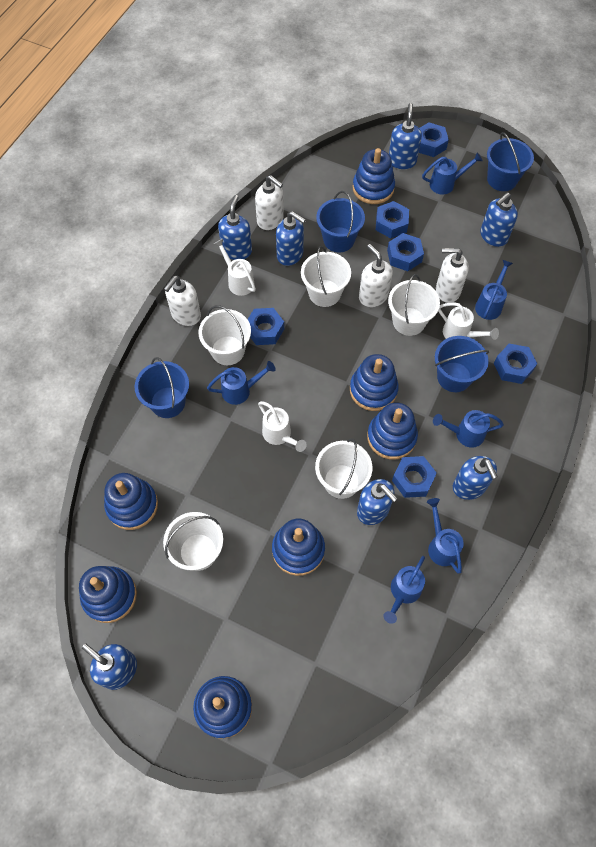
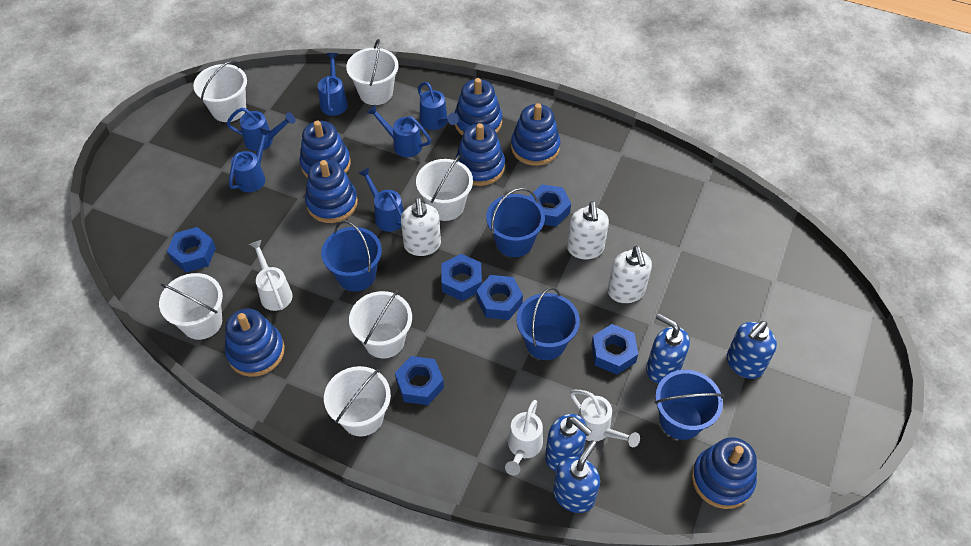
blue soap dispenser: [82,644,137,690] [218,195,252,260] [276,211,306,266] [357,479,397,525] [389,103,422,169] [453,456,498,500] [480,192,518,247] = 7 -> [545,414,592,471] [553,440,600,513] [646,313,690,384] [727,321,777,379] = 4
white bucket: [163,512,223,571] [198,305,251,365] [301,246,351,307] [315,439,372,499] [388,274,440,336] = 5 -> [159,273,223,340] [193,60,247,122] [324,366,391,436] [346,39,399,105] [349,290,412,359] [416,155,473,221] = 6
white soap dispenser: [164,276,201,326] [255,175,284,230] [359,244,393,307] [436,248,469,303] = 4 -> [401,198,441,256] [567,201,609,259] [608,246,652,303] = 3

